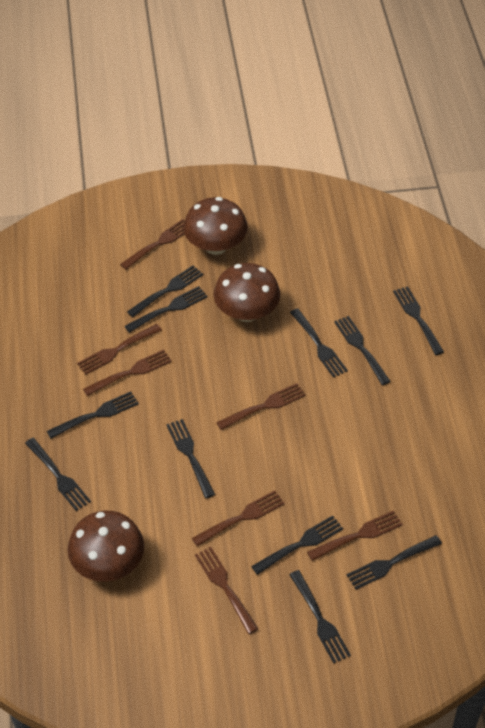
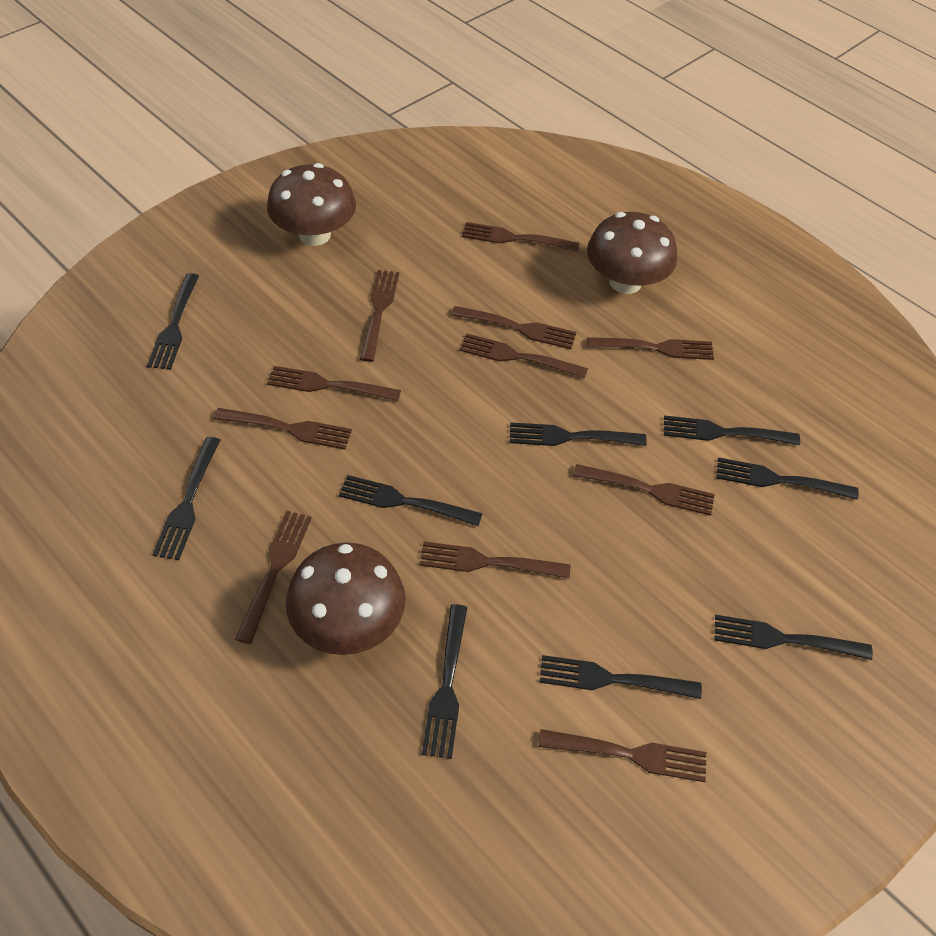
black fork: [25,438,91,511] [47,392,139,438] [125,286,208,333] [127,265,203,317] [166,419,215,498] [251,516,343,575] [289,570,351,663] [290,308,348,378] [334,316,391,385] [347,535,442,590] [393,286,444,355] = 11 -> [147,273,199,370] [152,437,221,560] [339,475,483,526] [422,604,468,759] [510,422,647,446] [540,655,702,699] [664,415,800,445] [714,615,873,660] [716,457,859,500] = 9
brown fork: [77,324,162,375] [83,350,172,396] [120,219,185,270] [192,490,285,547] [195,547,258,634] [216,383,306,430] [307,511,403,561] = 7 -> [214,408,352,450] [235,511,312,644] [267,366,401,401] [360,270,399,362] [420,542,570,579] [451,306,576,349] [459,333,588,379] [462,222,580,252] [538,729,706,782] [573,464,715,516] [587,337,714,360] = 11

